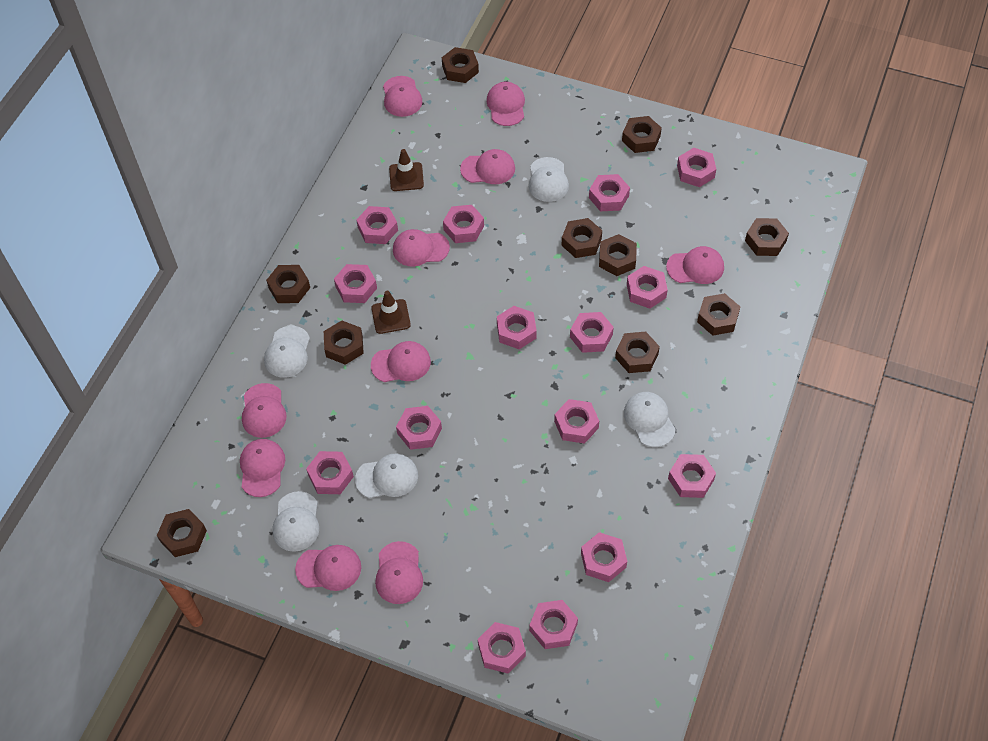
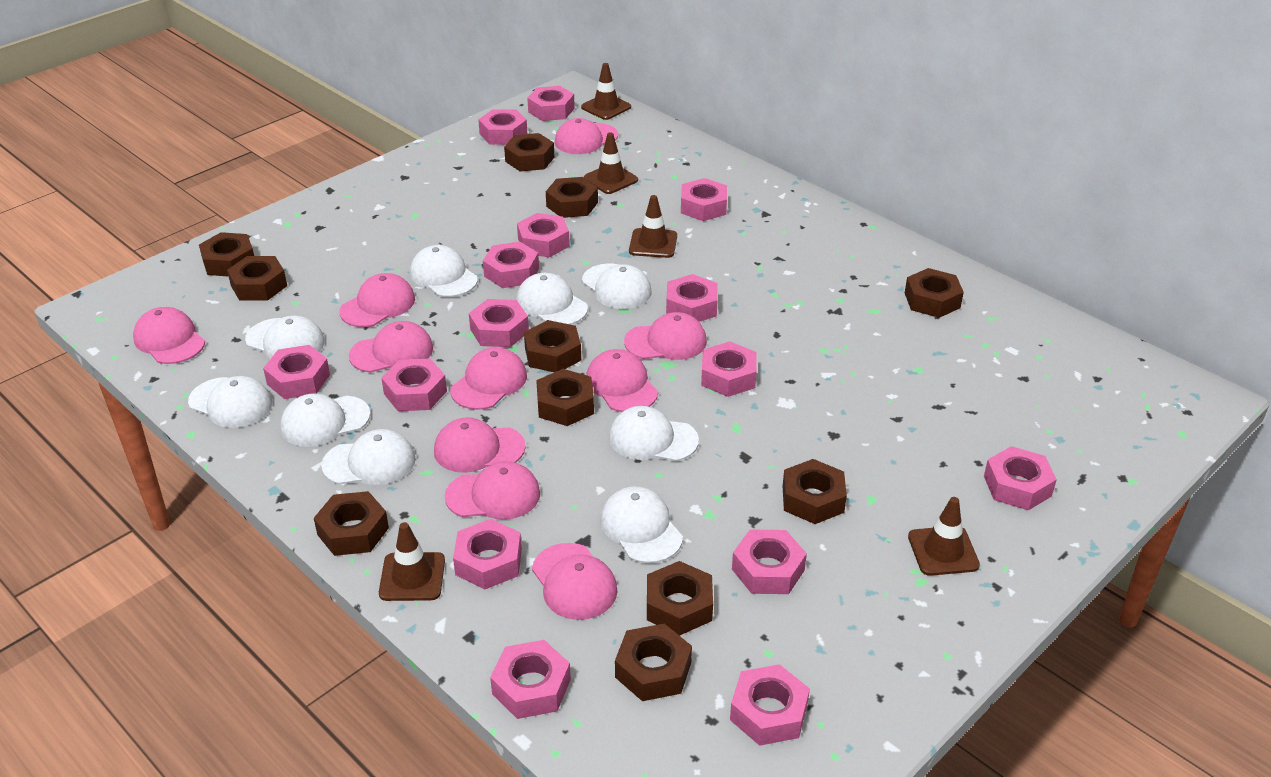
brown nut: [157,509,207,557] [266,265,310,303] [324,321,364,365] [442,47,479,83] [562,218,602,258] [599,234,637,276] [615,332,660,373] [622,116,662,153] [697,293,740,336] [745,218,789,256] = 10 -> [199,232,254,277] [227,256,287,300] [314,491,389,556] [504,133,554,172] [524,320,581,372] [536,369,594,426] [546,177,598,218] [615,624,692,701] [647,561,713,636] [783,459,847,524] [905,268,964,318] = 11
brown traffic cone: [371,291,411,334] [389,149,424,191] = 2 -> [379,522,445,601] [581,63,631,120] [584,132,638,194] [629,195,677,258] [908,497,980,576] = 5
white cap: [264,326,310,378] [272,491,319,552] [355,453,418,498] [529,157,569,202] [624,392,676,447] = 5 -> [188,376,272,428] [245,316,325,359] [280,394,370,447] [321,429,415,485] [410,245,478,297] [516,273,588,325] [582,264,651,309] [600,486,683,563] [609,406,699,461] = 9

